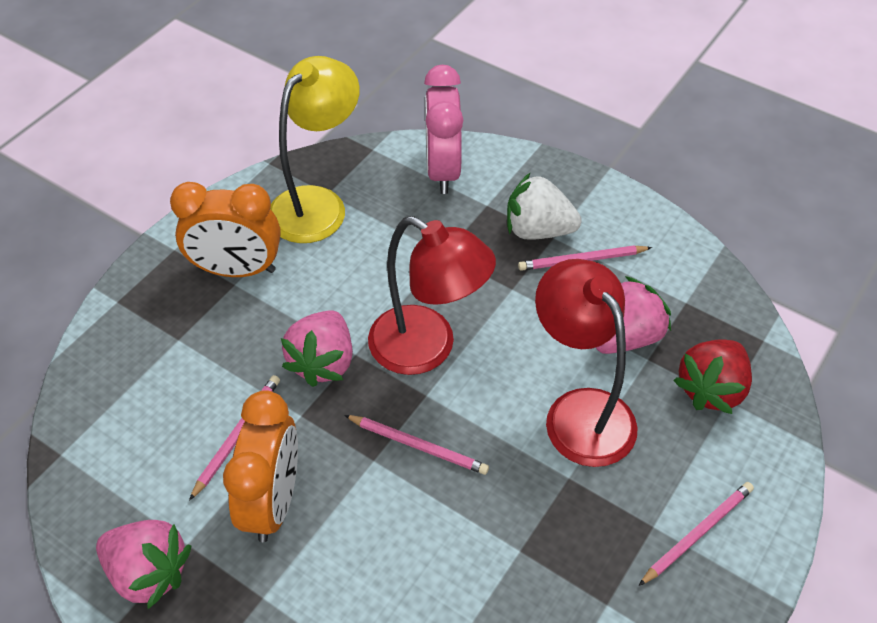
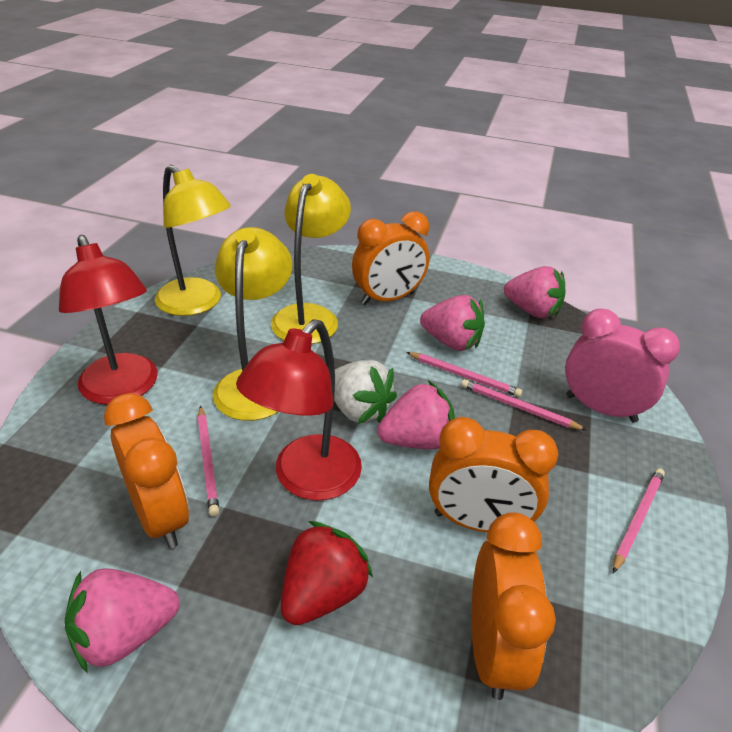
orange clock: [170,182,281,277] [223,390,298,542] = 2 -> [104,393,189,548] [352,211,430,305] [429,417,558,532] [472,512,556,700] = 4
pink strawberry: [96,520,191,609] [281,310,353,387] [595,276,671,354] = 3 -> [65,568,180,672] [377,381,455,449] [420,295,485,351] [504,266,565,318] = 4
yellow lamp: [270,56,360,243] = 1 -> [155,165,231,316] [213,227,292,421] [271,174,351,344] = 3

